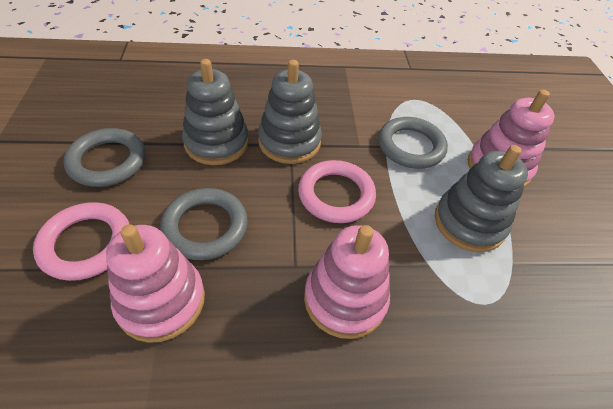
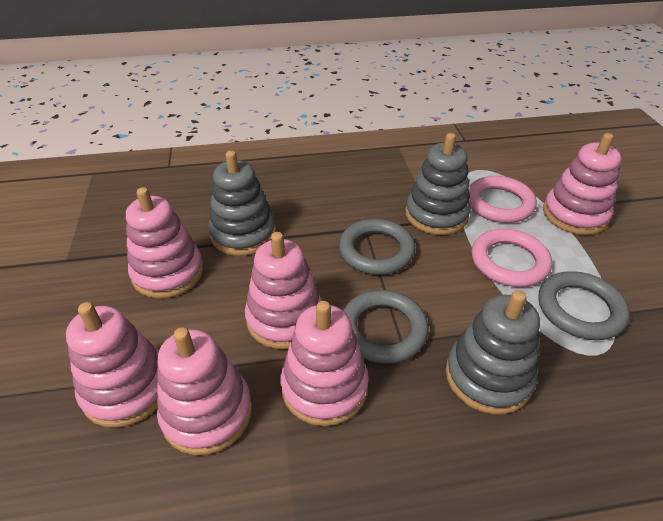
pink stacking toy: [106,224,205,343] [304,225,390,339] [468,90,554,187] = 3 -> [66,302,159,428] [126,187,204,299] [157,327,252,455] [245,232,322,349] [280,301,369,426] [543,133,622,235] = 6

